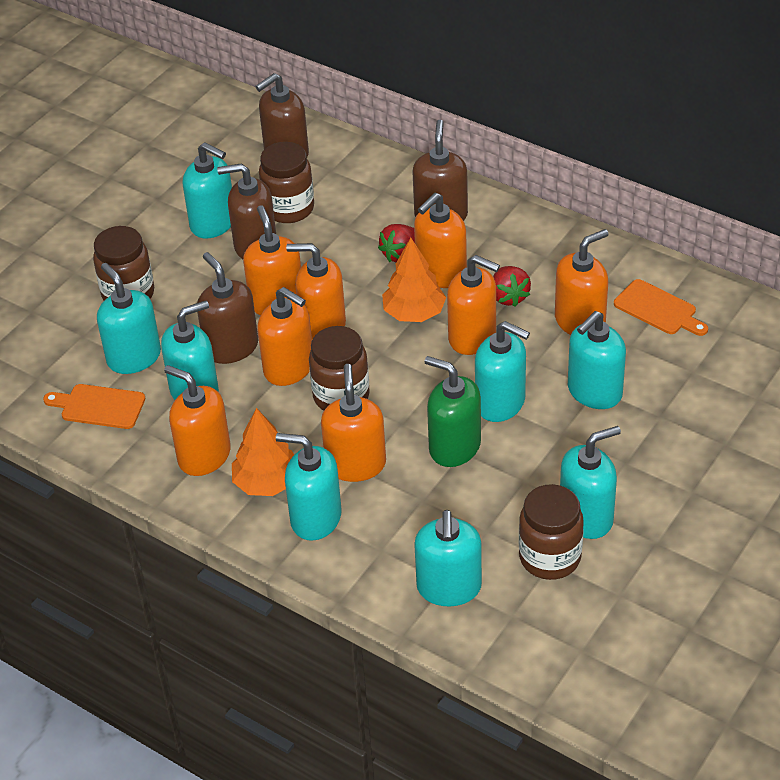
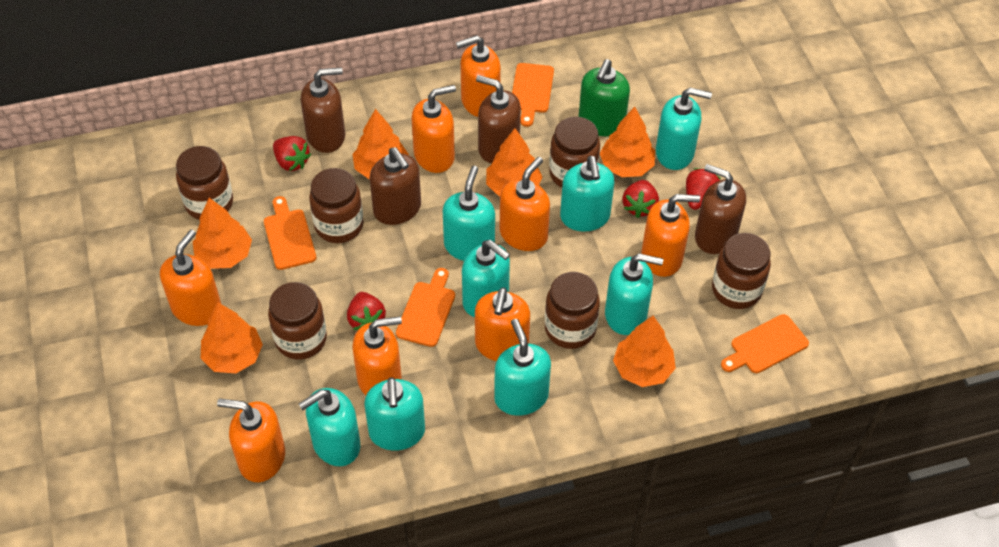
brown jar: [93,226,154,300] [259,142,314,223] [309,326,370,411] [519,484,584,580] = 4 -> [176,146,233,220] [268,282,327,360] [309,168,364,243] [545,272,600,349] [549,117,600,188] [712,233,771,309] = 6
orange cutting board: [43,384,145,429] [614,279,708,336] = 2 -> [264,196,316,270] [396,268,455,347] [512,63,554,127] [721,314,809,373] = 4
orange tree: [232,408,294,496] [382,238,446,322] = 2 -> [193,198,252,269] [201,302,263,373] [353,109,409,179] [486,128,542,197] [600,107,655,177] [613,316,676,387] = 6
red strawberry: [378,224,415,262] [493,266,531,307] = 2 -> [273,136,311,171] [347,292,386,330] [622,180,659,218] [686,168,721,210] = 4

